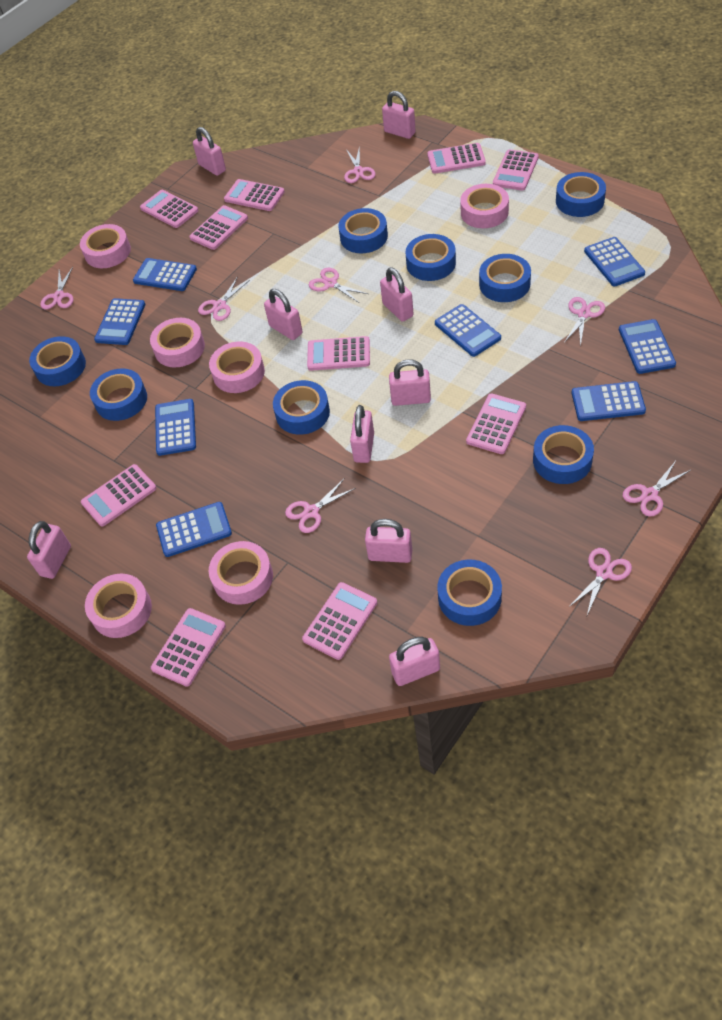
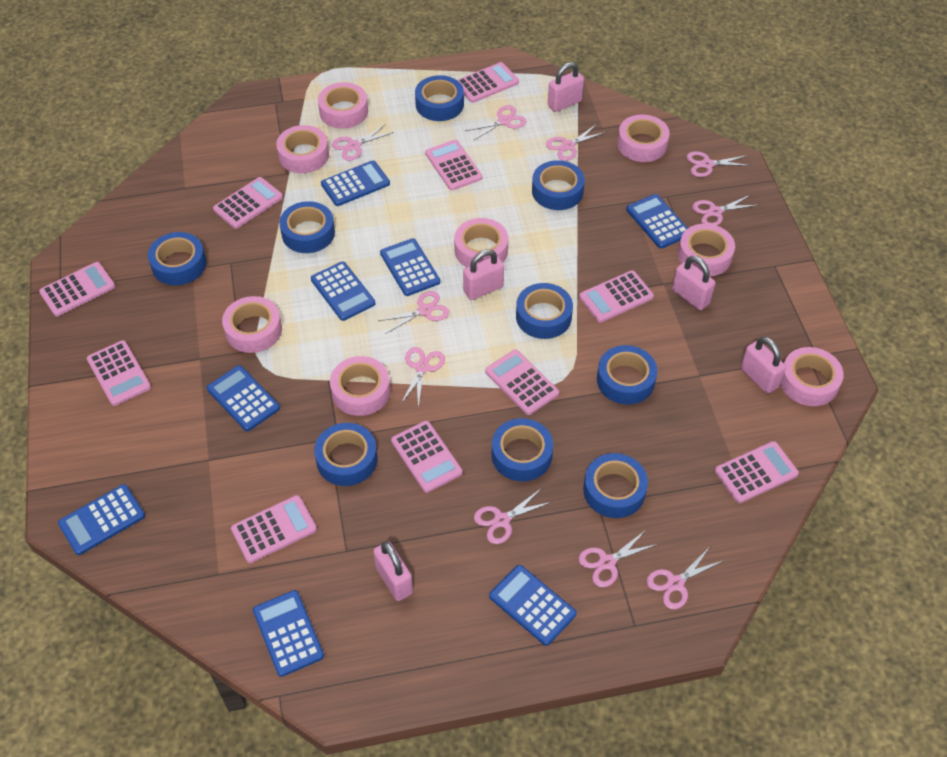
pink padlock: [27,521,71,579] [193,127,226,176] [264,289,303,340] [350,405,374,463] [365,519,412,563] [380,268,414,322] [382,91,416,139] [389,359,431,406] [389,637,440,686] = 9 -> [373,542,413,601] [463,249,504,300] [548,62,584,112] [672,256,715,310] [741,337,786,394] = 5
pink scissors: [40,267,74,309] [198,276,250,321] [285,478,356,533] [309,268,368,303] [344,146,375,183] [564,297,605,347] [569,548,632,615] [623,461,691,517] = 8 -> [332,124,394,161] [378,291,449,334] [401,347,445,408] [465,105,527,141] [474,488,552,544] [546,124,606,161] [579,529,658,587] [646,547,724,609] [687,151,752,177] [692,195,758,226] = 10
pink tape: [80,224,131,268] [85,574,152,638] [150,318,205,368] [209,342,265,393] [209,541,273,605] [460,184,509,228] = 6 -> [222,296,282,353] [276,125,329,173] [318,82,368,129] [330,356,390,416] [454,218,508,267] [617,115,670,162] [678,224,735,277] [780,347,844,406] = 8

